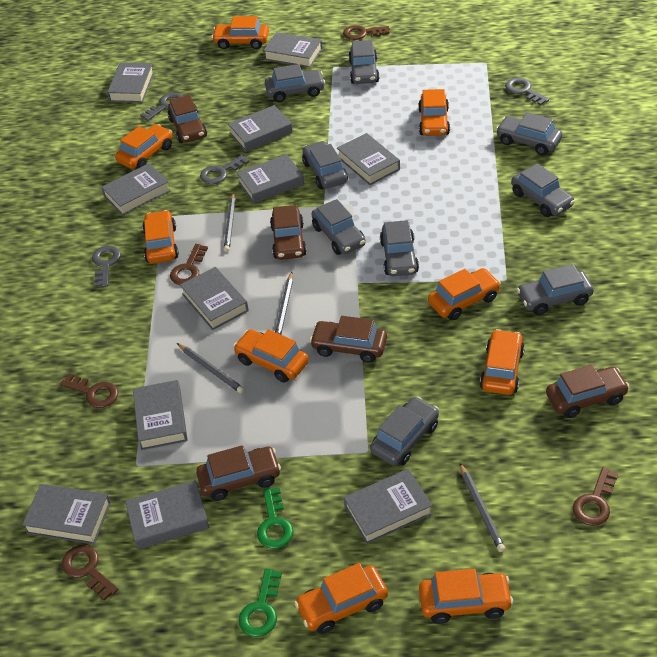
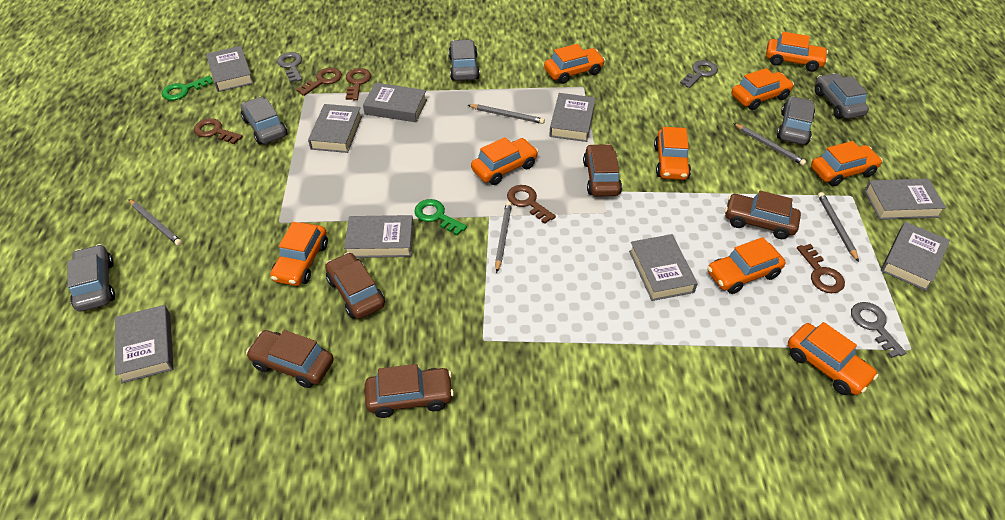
grey book: [22,484,111,544] [101,163,170,216] [107,62,154,103] [125,480,209,550] [133,380,188,450] [180,267,249,330] [228,105,293,152] [237,154,304,204] [263,32,322,68] [337,133,400,185] [344,469,432,544] = 11 -> [115,305,174,383] [206,46,254,92] [308,104,362,153] [344,215,414,258] [363,83,427,122] [549,93,595,142] [629,234,697,301] [864,179,946,220] [881,222,950,291] = 9
grey car: [265,64,325,102] [302,141,348,189] [312,199,366,255] [348,40,379,84] [370,397,439,466] [380,220,419,276] [496,112,562,155] [511,163,575,217] [517,264,594,315] = 9 -> [67,244,115,312] [241,97,287,145] [449,39,480,81] [777,96,815,145] [815,73,869,119] = 5
grey key: [92,246,121,287] [140,93,183,121] [200,155,249,184] [505,78,549,106] = 4 -> [277,52,302,83] [680,60,718,88] [851,302,906,358] = 3
grey pencil: [177,343,244,393] [224,192,236,252] [275,272,293,334] [460,463,505,552] = 4 -> [129,199,182,246] [468,105,545,124] [495,202,512,273] [733,123,807,166] [818,192,859,262] = 5

